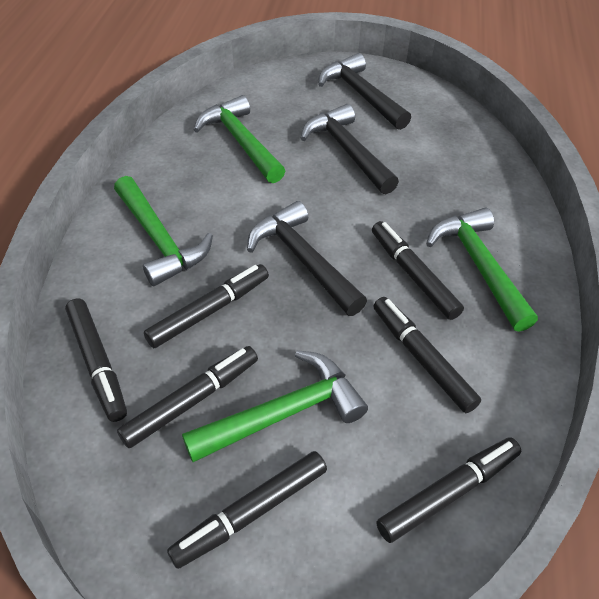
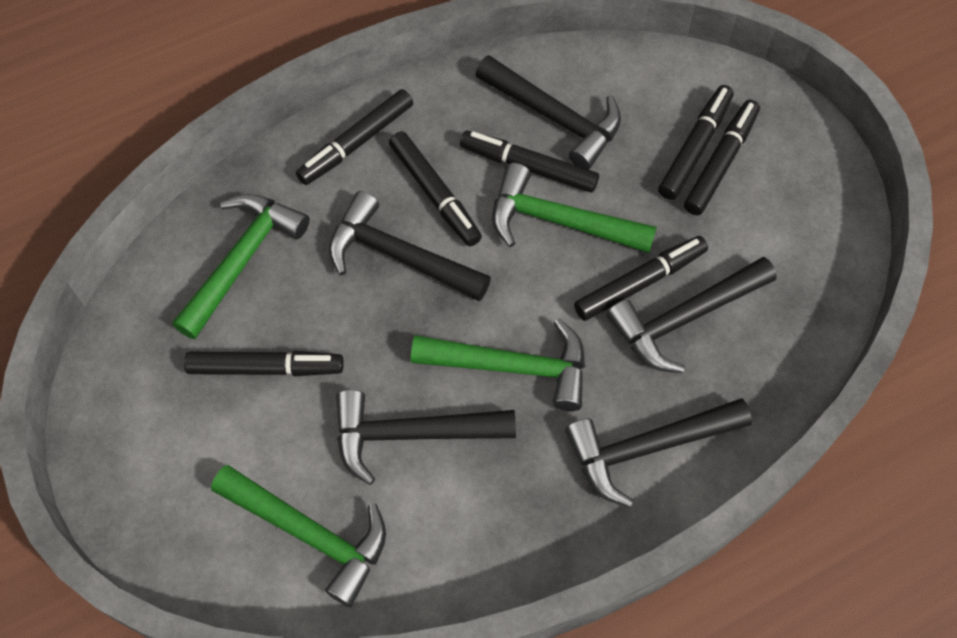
black hammer: [247,201,367,316] [301,104,399,194] [318,53,411,130] = 3 -> [329,191,491,301] [336,390,516,485] [475,55,621,170] [565,398,752,507] [607,257,777,373] = 5

